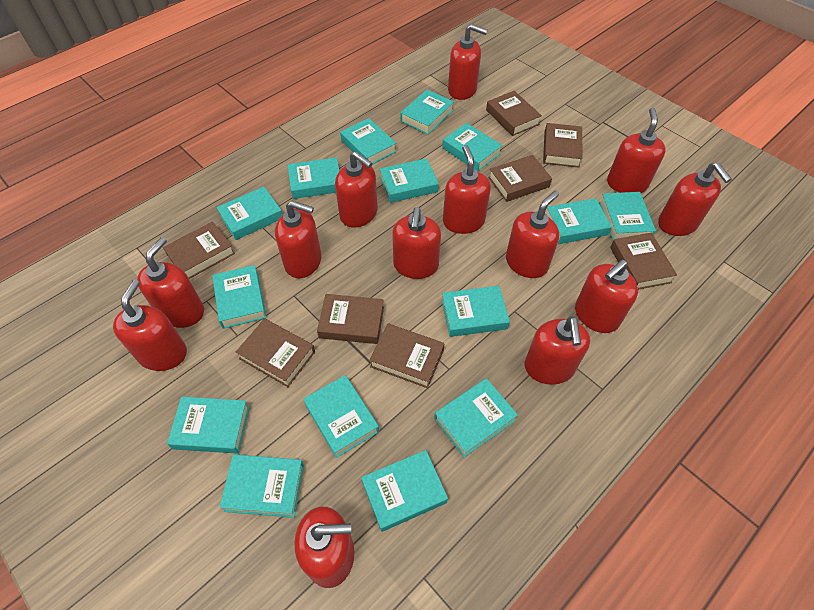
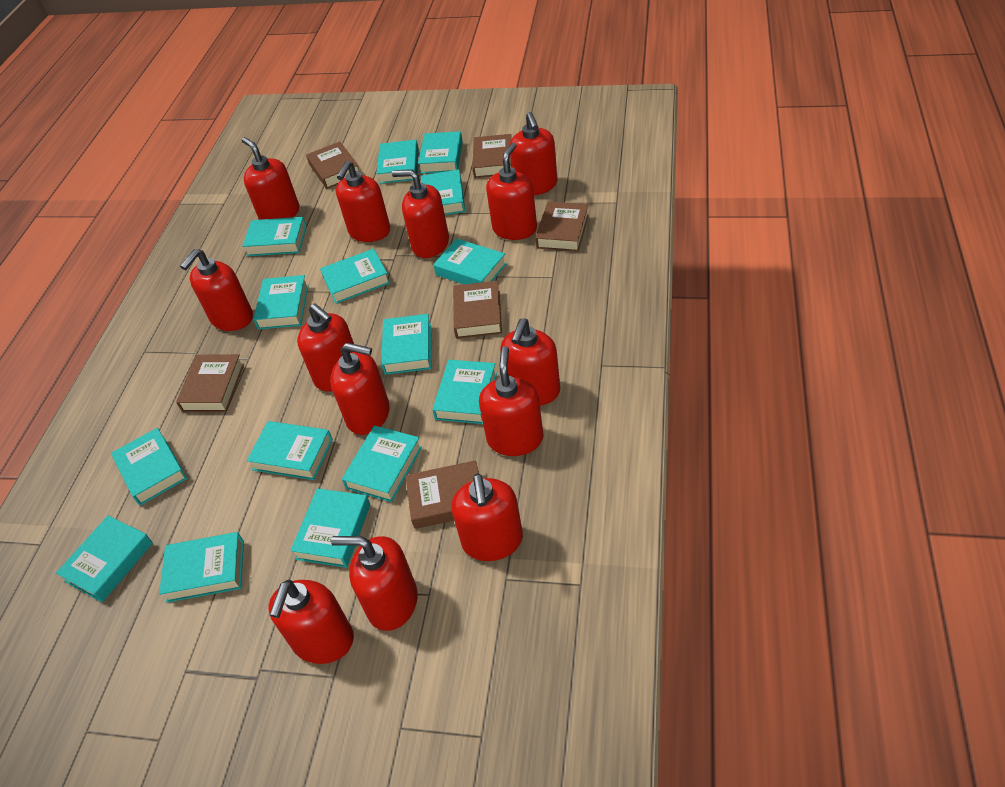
brown book: [163,221,235,279] [236,318,315,387] [317,294,384,344] [369,323,445,388] [486,91,542,136] [488,155,552,202] [543,123,583,168] [610,232,677,290] = 8 -> [176,354,244,412] [306,142,358,189] [405,460,479,529] [453,281,502,339] [472,134,512,178] [535,202,589,252] = 6

